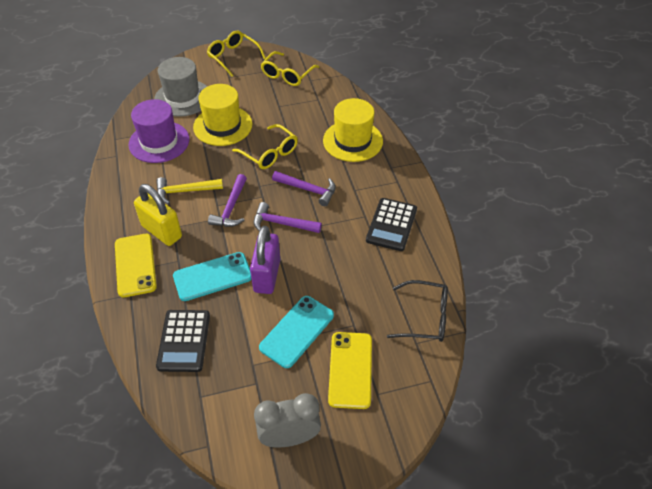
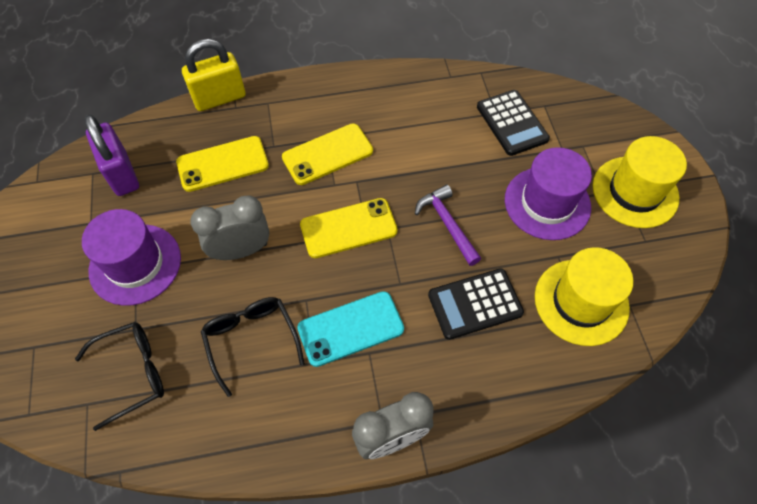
black glasses: [387,280,448,342] = 1 -> [75,322,164,431] [201,297,305,397] = 2
grey clock: [254,393,321,447] = 1 -> [190,195,269,260] [352,392,433,459] = 2
grey hat: [154,57,207,117] = 1 -> none = 0
purple hammer: [208,174,247,227] [254,202,322,233] [272,171,336,206] = 3 -> [415,185,481,266] = 1
purple hat: [128,99,189,163] = 1 -> [82,209,181,306] [505,147,592,240] = 2
turquoise phone: [173,252,252,301] [259,296,334,368] = 2 -> [297,291,404,367] = 1
yellow glasses: [207,31,266,77] [232,124,298,169] [261,51,319,86] = 3 -> none = 0
yellow hammer: [156,177,223,204] = 1 -> none = 0
yellow phone: [115,234,157,298] [328,332,372,409] = 2 -> [176,136,269,192] [282,123,373,185] [300,198,398,258] = 3

